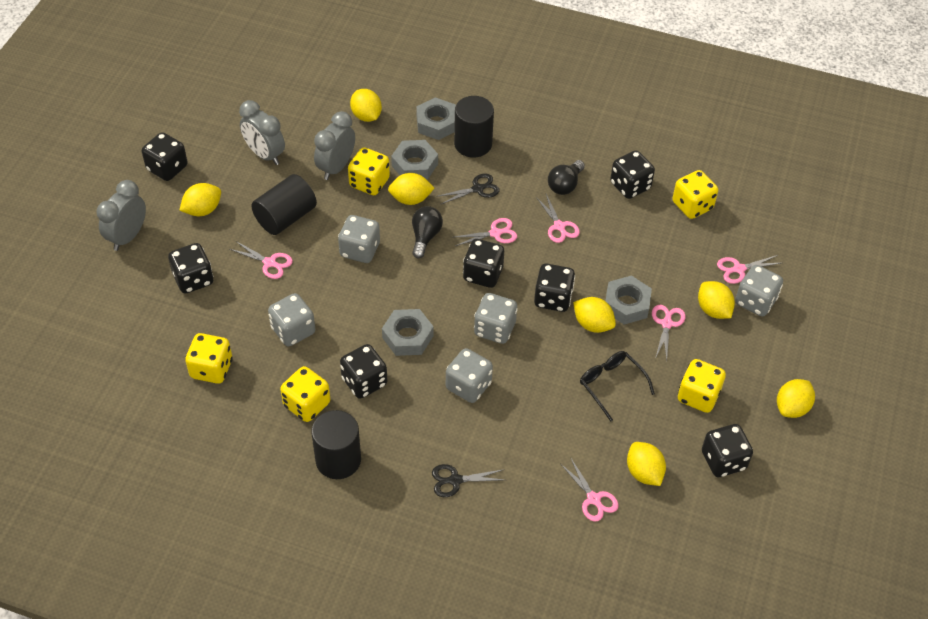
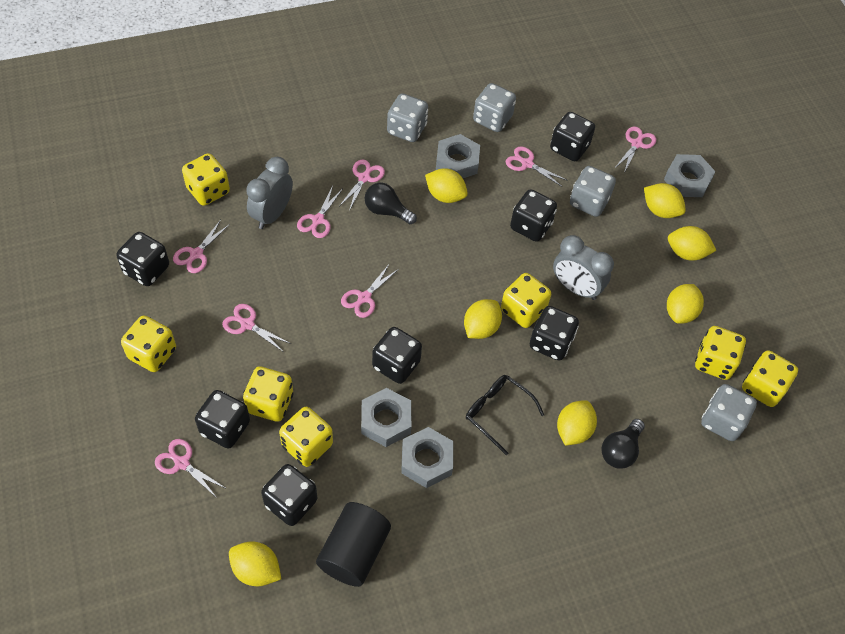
black cylinder: [251,174,317,235] [311,410,361,479] [454,96,494,158] = 3 -> [316,502,391,587] = 1
black scissors: [432,464,505,497] [436,174,499,205] = 2 -> none = 0
grey clock: [96,180,146,251] [239,100,285,165] [314,111,355,180] = 3 -> [246,157,293,229] [553,235,614,300] = 2
grey dice: [268,293,315,346] [338,215,380,263] [446,348,493,403] [474,293,518,344] [735,265,783,316] = 5 -> [387,93,428,142] [473,83,516,132] [570,166,616,217] [701,384,757,441] = 4
pink scissors: [230,241,293,279] [454,218,517,246] [536,194,580,243] [561,457,619,522] [652,305,686,360] [717,255,781,284] = 6 -> [155,439,227,498] [173,220,230,273] [222,304,291,351] [297,186,342,238] [340,160,385,211] [341,263,399,318] [506,146,568,187] [614,127,656,173] = 8
yellow dice: [185,333,233,384] [280,366,330,422] [348,147,390,195] [672,170,718,219] [678,359,726,413] = 5 -> [121,315,176,372] [182,153,230,206] [243,367,294,422] [279,407,333,467] [501,273,551,328] [695,326,746,380] [742,350,798,407] = 7

